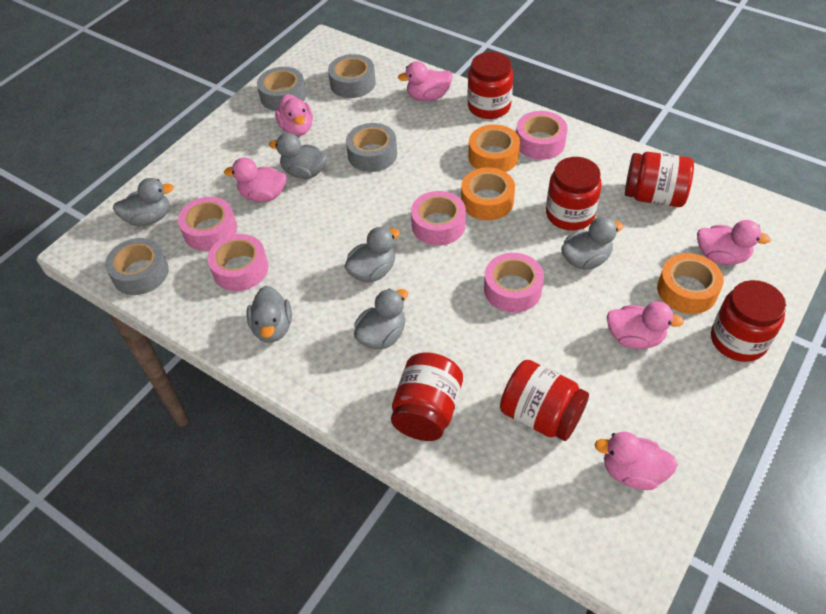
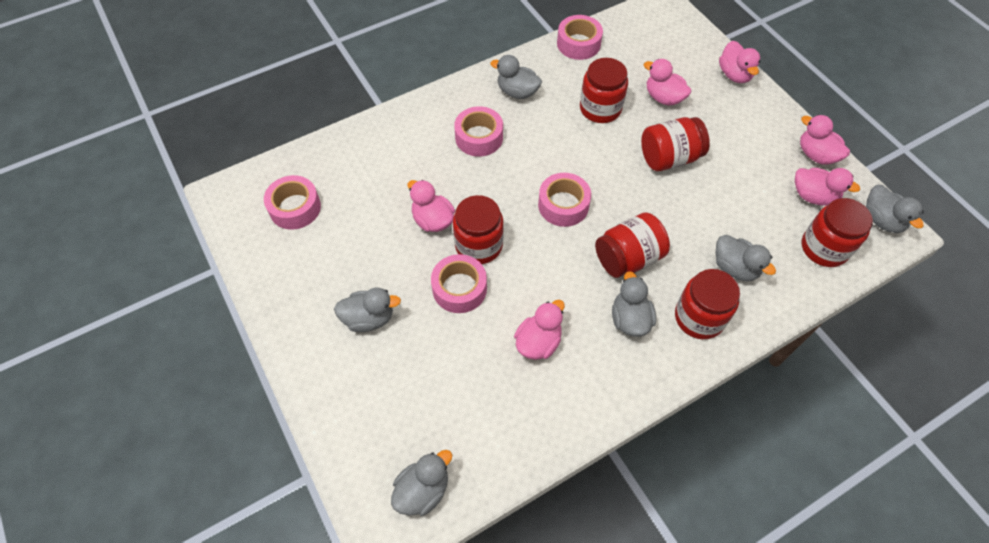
grey tape: [105,238,169,295] [257,67,306,111] [328,54,376,98] [346,123,397,172] = 4 -> none = 0
orange tape: [461,167,515,221] [468,124,520,172] [657,253,724,314] = 3 -> none = 0

